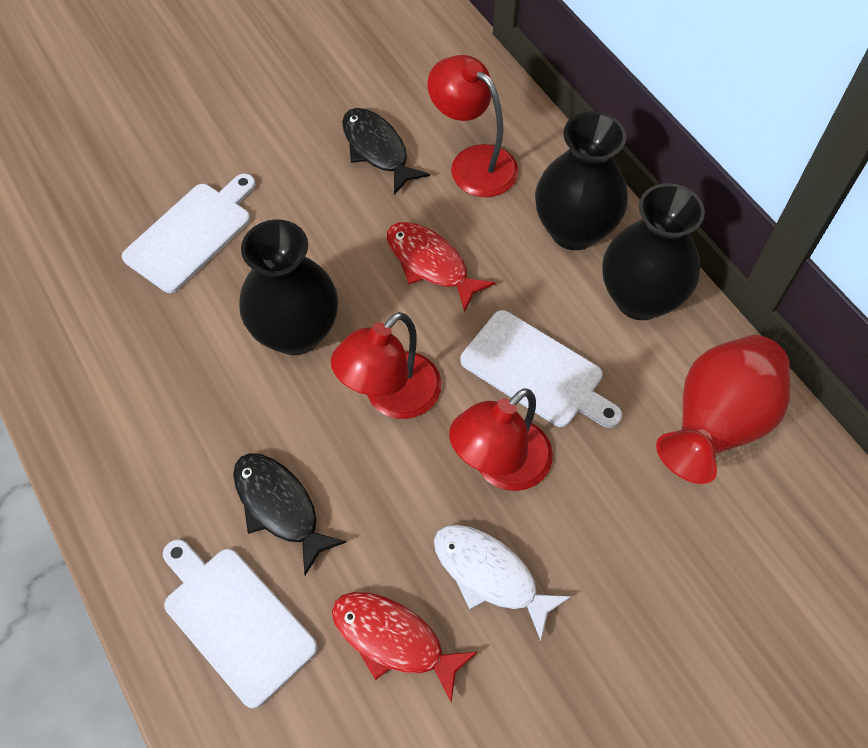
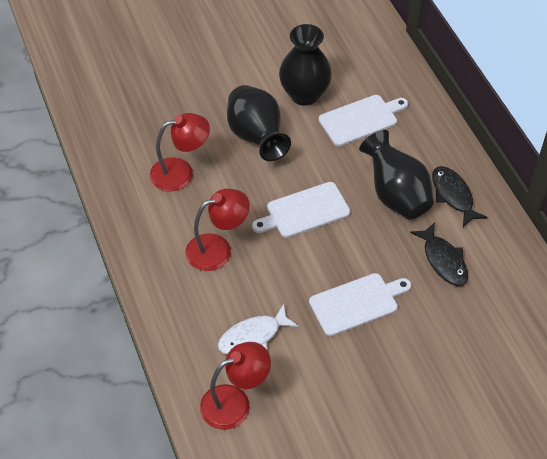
red fish: [332,592,478,702] [387,222,496,312] = 2 -> none = 0
red vase: [656,335,790,484] = 1 -> none = 0

